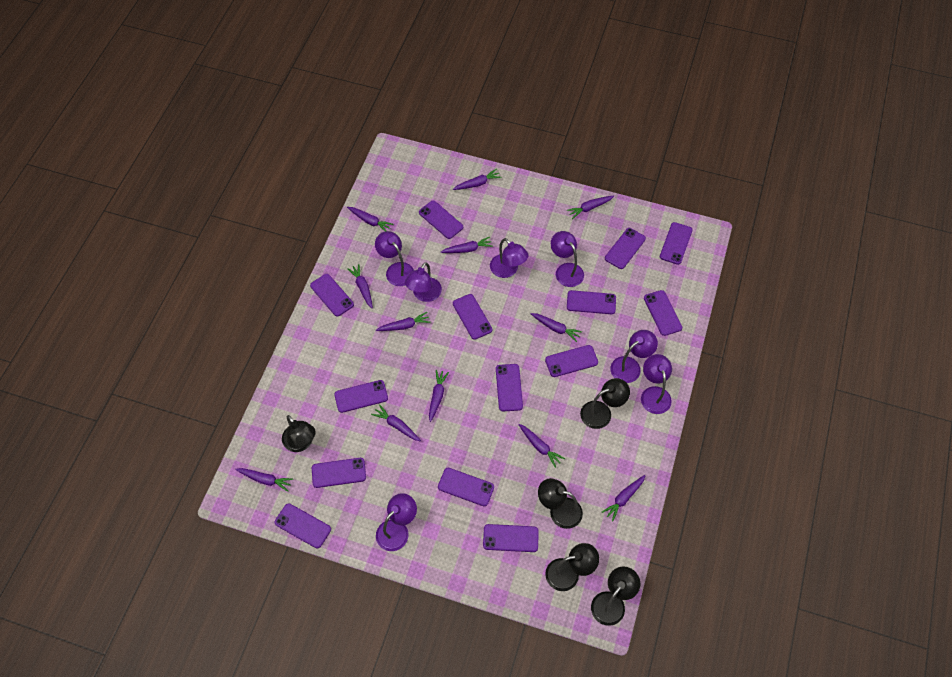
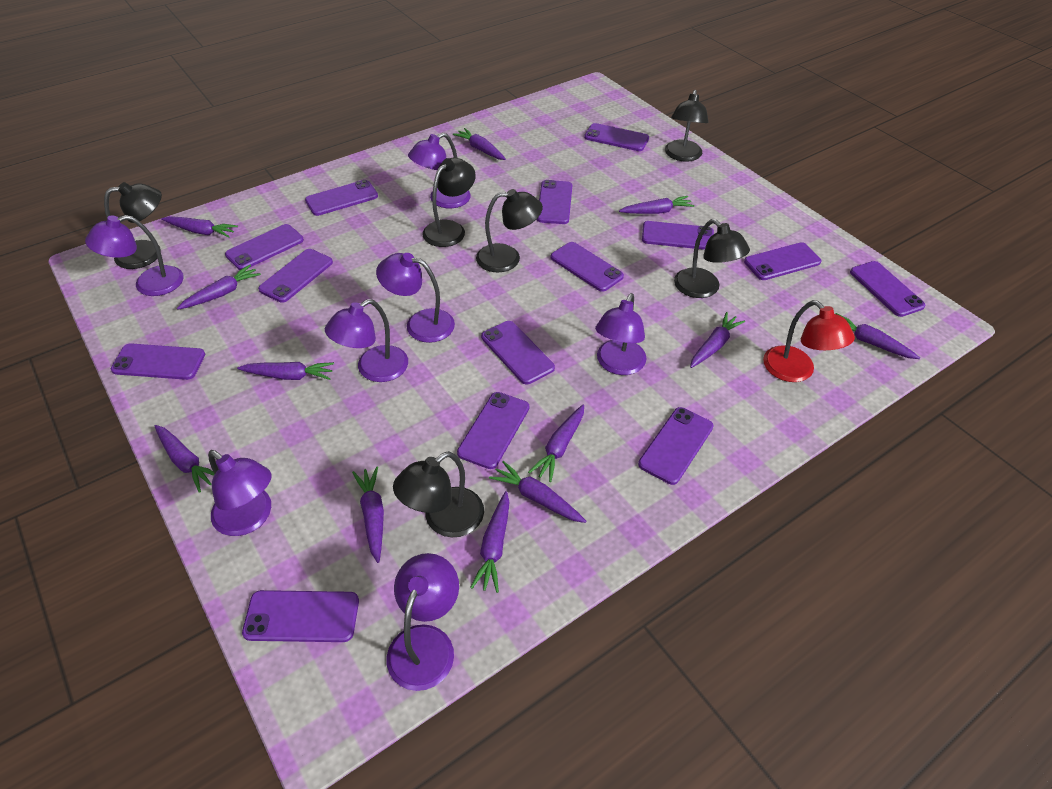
black lamp: [282,415,316,452] [538,478,583,529] [545,543,599,591] [580,378,630,429] [591,567,640,626] = 5 -> [104,182,162,269] [393,451,484,537] [422,158,476,247] [476,189,543,272] [665,90,709,162] [674,219,750,298] = 6
red lamp: none = 0 -> [763,300,855,382] = 1

